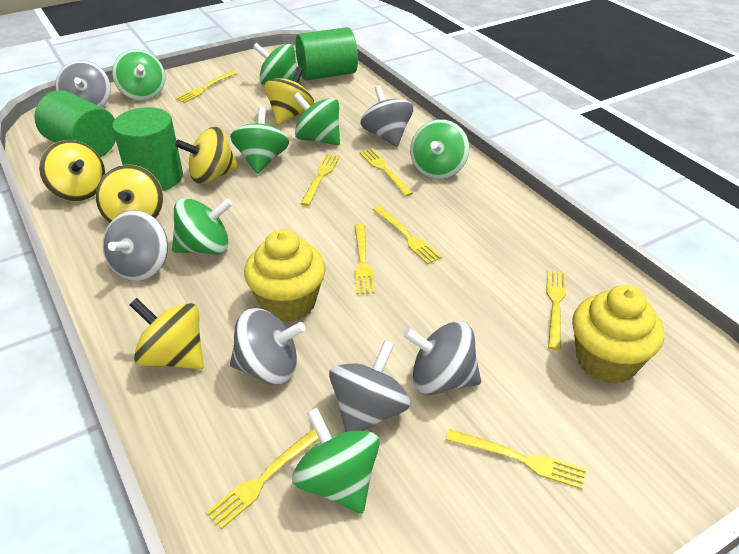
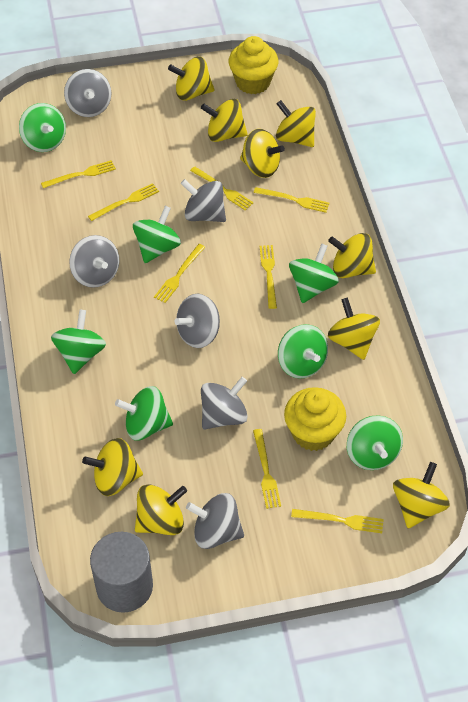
green cylinder: [34,90,116,157] [112,107,183,191] [295,27,358,80] = 3 -> none = 0
grey cylinder: none = 0 -> [90,532,153,613] = 1
yellow spinning top: [39,140,105,202] [96,165,163,223] [129,298,204,369] [175,127,239,184] [264,67,314,125] = 5 -> [82,438,143,496] [135,484,187,535] [168,57,215,101] [201,99,248,142] [240,129,285,178] [276,100,316,147] [328,233,376,278] [328,297,380,360] [393,462,450,528] = 9

